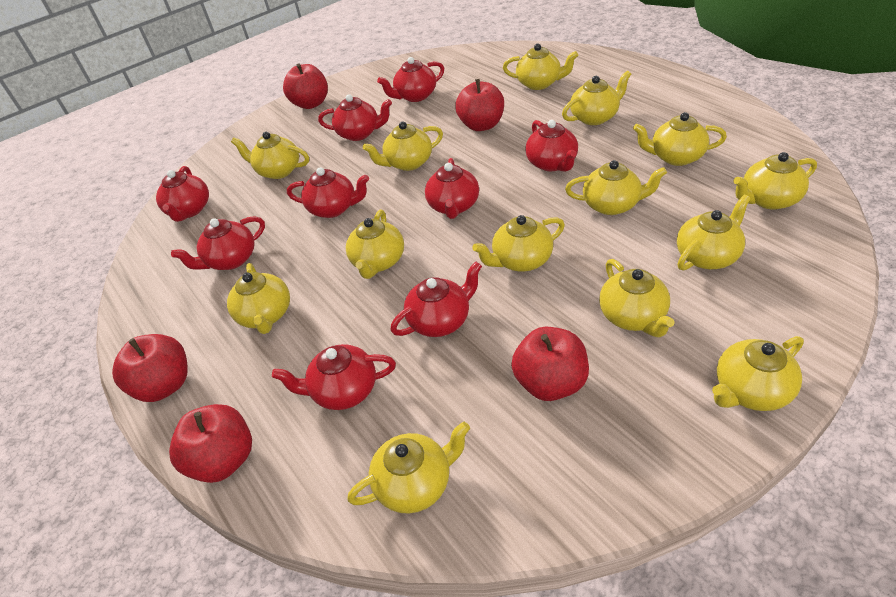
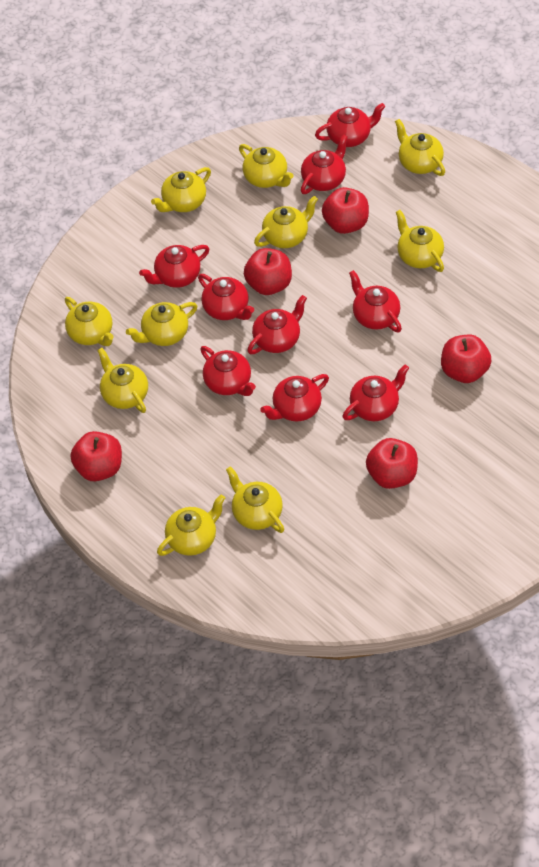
yellow teapot: [227,263,290,334] [231,132,309,179] [346,210,404,279] [347,422,470,514] [363,121,443,171] [472,215,565,272] [503,44,578,90] [562,71,631,125] [565,160,667,215] [599,259,675,337] [633,112,727,166] [677,195,751,270] [712,336,804,411] [733,152,817,210] = 14 -> [65,297,114,346] [97,348,148,413] [126,302,197,346] [151,167,211,212] [157,495,225,556] [226,466,284,533] [239,144,294,188] [254,196,318,248] [395,119,445,176] [396,210,444,272] = 10

